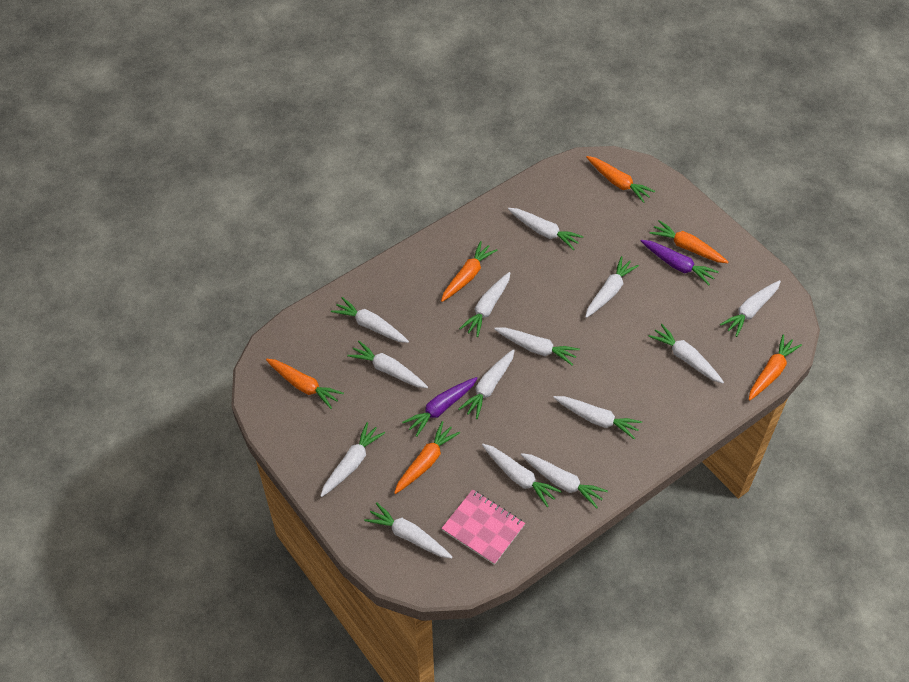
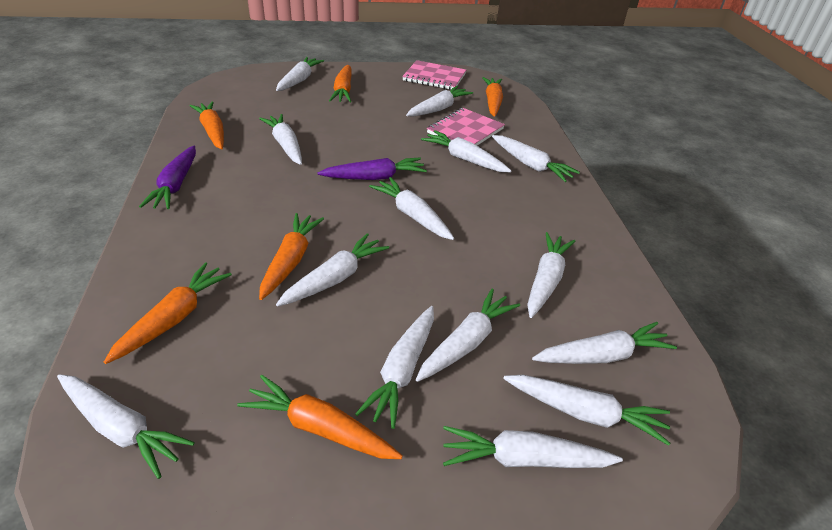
pink notebook: [441,489,525,565] = 1 -> [402,60,466,90] [427,108,505,145] = 2

